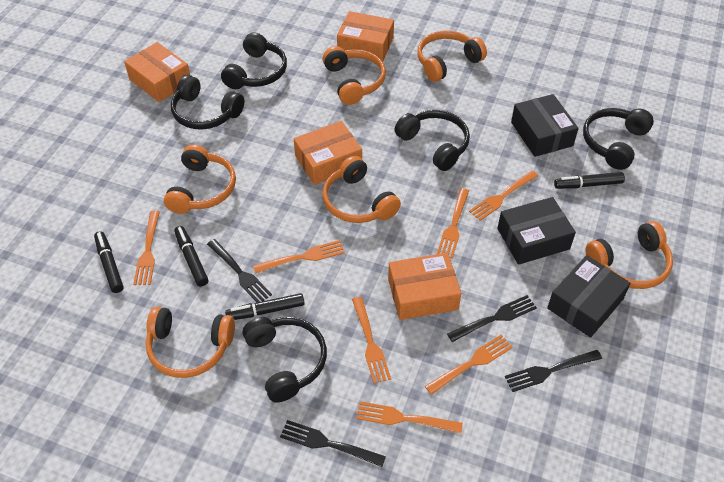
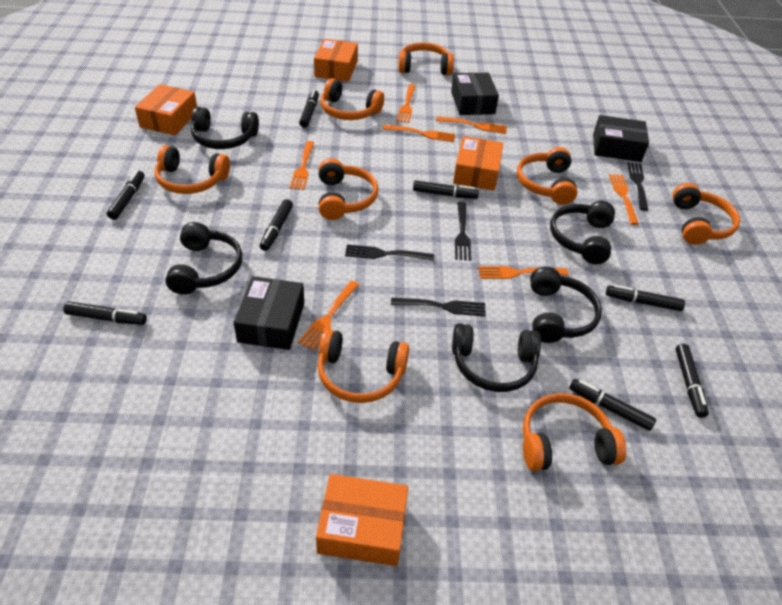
black marker: [94,231,124,293] [174,226,208,286] [225,293,305,320] [554,172,625,189] = 4 -> [64,301,147,325] [107,170,145,220] [260,199,293,251] [299,90,319,128] [413,180,479,199] [569,379,656,431] [606,285,685,311] [675,344,709,418] = 8
orange headphones: [146,307,235,378] [164,144,236,214] [322,46,386,105] [322,156,401,223] [418,31,487,82] [586,221,673,289] = 6 -> [155,145,230,194] [317,329,409,403] [318,158,378,220] [321,78,384,120] [398,43,454,75] [517,147,577,205] [523,393,626,471] [672,183,740,245] = 8

